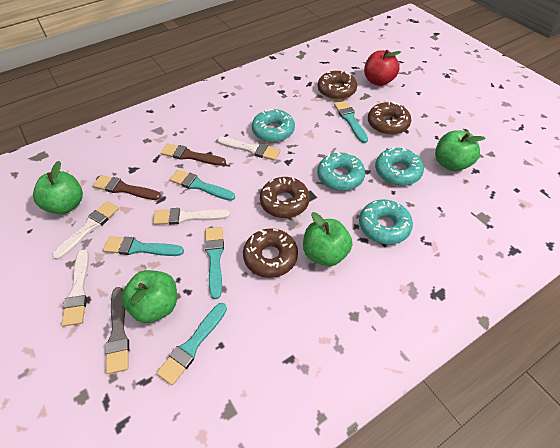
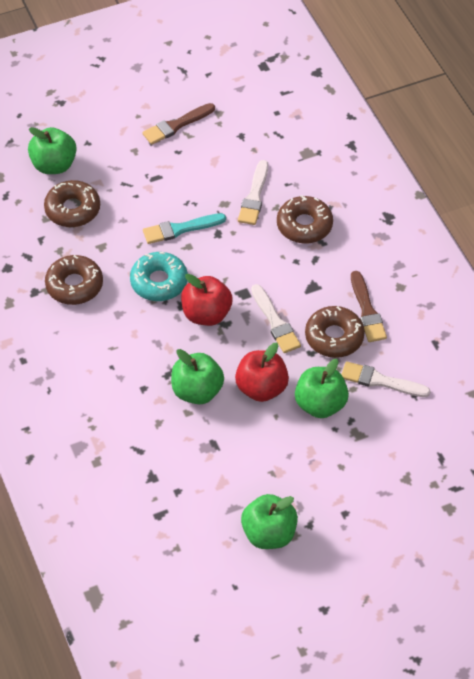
grey brush: [105,287,129,374] = 1 -> none = 0
red apple: [364,50,401,86] = 1 -> [181,274,233,326] [235,343,289,402] = 2
turquoise brush: [103,236,184,256] [157,303,227,385] [170,170,235,201] [205,227,224,299] [334,101,368,143] = 5 -> [143,213,226,244] = 1
turquoise donut: [252,109,295,142] [317,152,365,191] [359,200,413,244] [375,147,424,186] = 4 -> [130,252,188,301] = 1
white brush: [52,201,119,260] [62,250,89,326] [153,208,230,225] [217,137,280,161] = 4 -> [238,160,268,225] [251,284,301,353] [341,361,431,397] = 3

